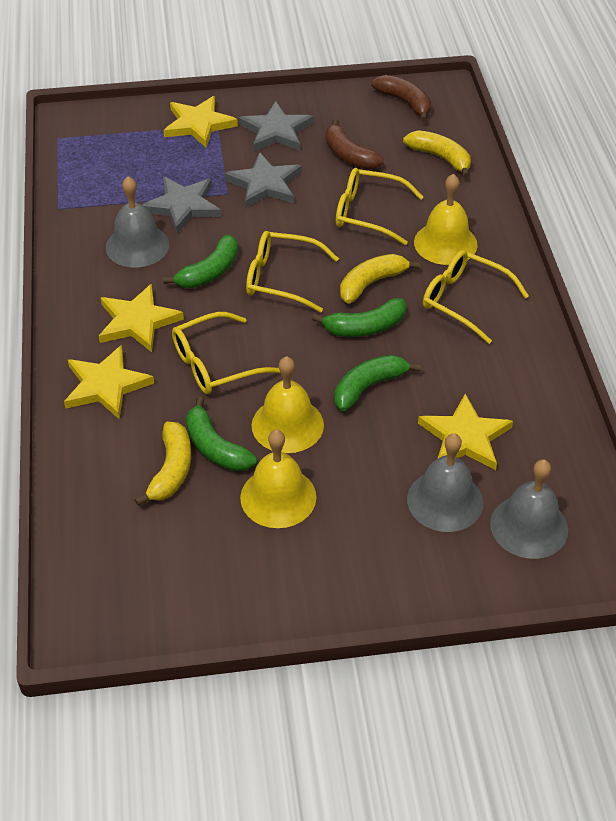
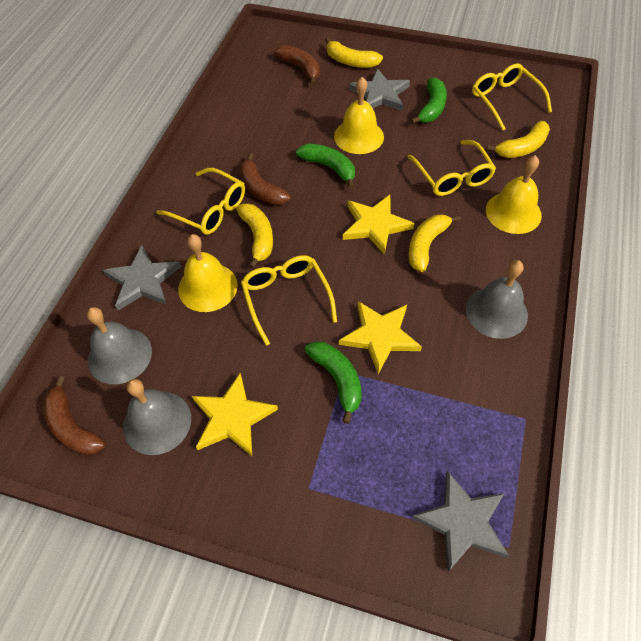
brown banana: [326,118,384,169] [372,75,431,122] = 2 -> [43,376,106,455] [240,153,290,205] [274,45,320,85] = 3
green banana: [163,235,238,288] [186,396,257,471] [312,298,407,337] [334,355,421,411] = 4 -> [296,143,355,188] [305,341,362,424] [411,77,447,124] = 3
yellow banana: [135,422,191,506] [340,254,420,304] [403,130,471,178] = 3 -> [236,203,273,269] [325,37,383,68] [408,214,460,272] [487,121,550,158] = 4
yellow star: [64,345,154,419] [99,284,184,352] [163,96,238,148] [418,394,513,470] = 4 -> [192,373,278,456] [339,301,422,374] [343,195,414,255] = 3

